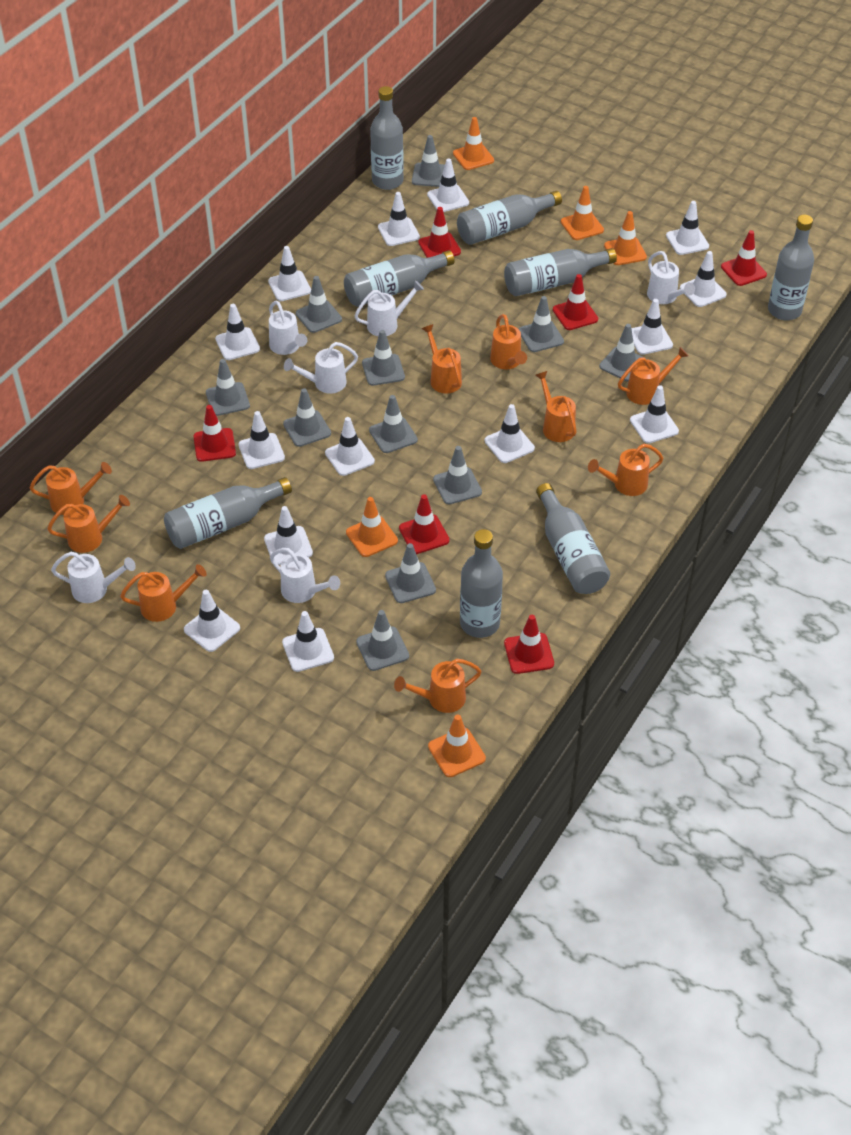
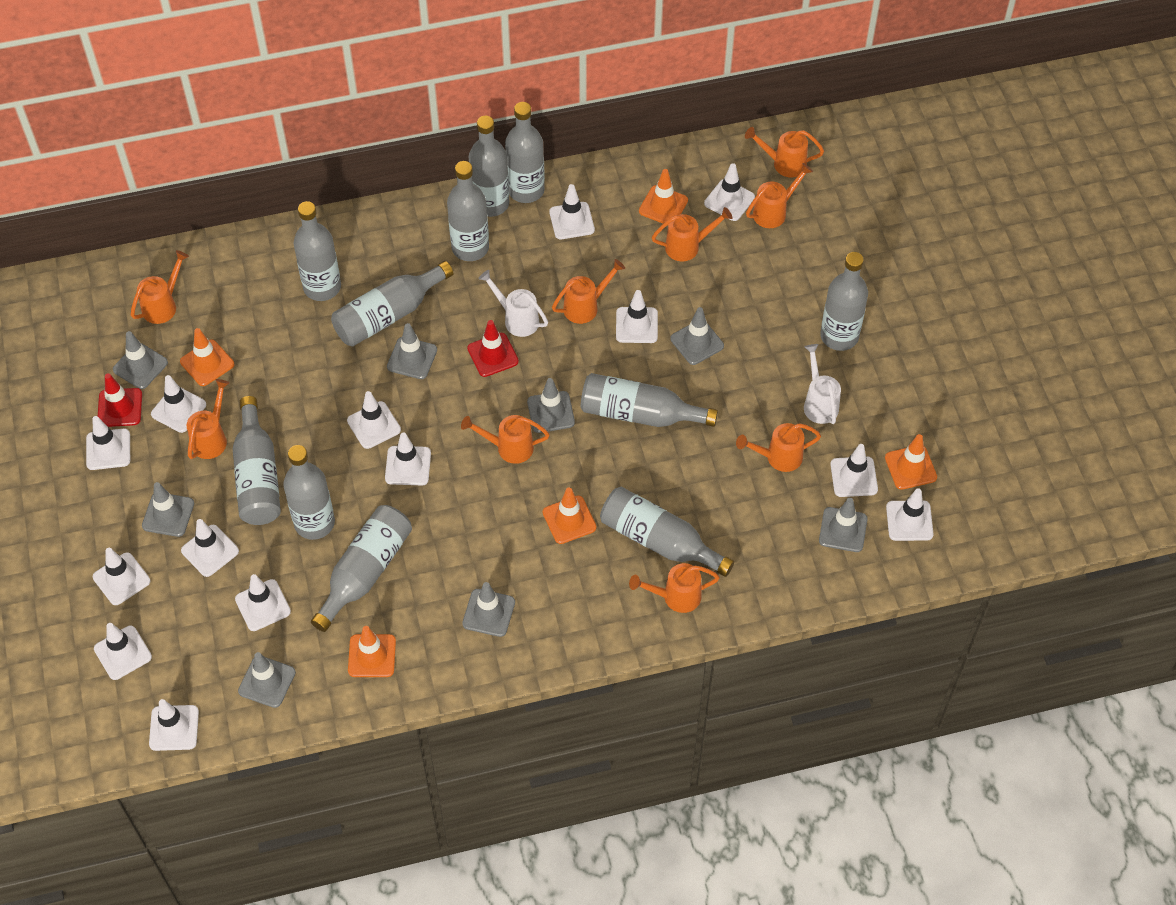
grey bottle: [164,477,292,549] [344,250,455,307] [370,86,404,190] [457,191,562,245] [460,529,503,638] [504,248,617,296] [536,483,610,594] [768,215,814,320] = 8 -> [233,396,281,525] [283,445,335,540] [294,201,341,301] [311,505,412,632] [331,261,453,346] [447,161,489,261] [469,116,509,217] [505,102,545,203] [581,373,718,427] [600,487,734,577] [820,252,868,351] = 11
grey traffic cone: [206,359,250,416] [283,388,331,447] [296,276,342,333] [356,610,409,671] [362,330,405,386] [369,395,418,453] [385,543,436,603] [412,135,445,187] [433,446,482,504] [519,296,564,352] [599,324,642,381] = 11 -> [113,331,168,389] [142,482,194,537] [238,652,296,708] [387,323,437,379] [462,582,515,637] [527,378,575,433] [671,307,724,365] [819,498,868,552] = 8
red traffic cone: [193,405,236,462] [399,494,450,554] [418,207,461,258] [504,615,554,674] [553,274,598,330] [721,230,767,286] = 6 -> [98,374,142,427] [467,320,519,377] = 2
white watering can: [51,552,136,603] [269,301,307,355] [270,548,340,603] [284,342,358,394] [354,280,424,336] [647,251,695,304] = 6 -> [478,270,548,337] [804,344,841,424] = 2

